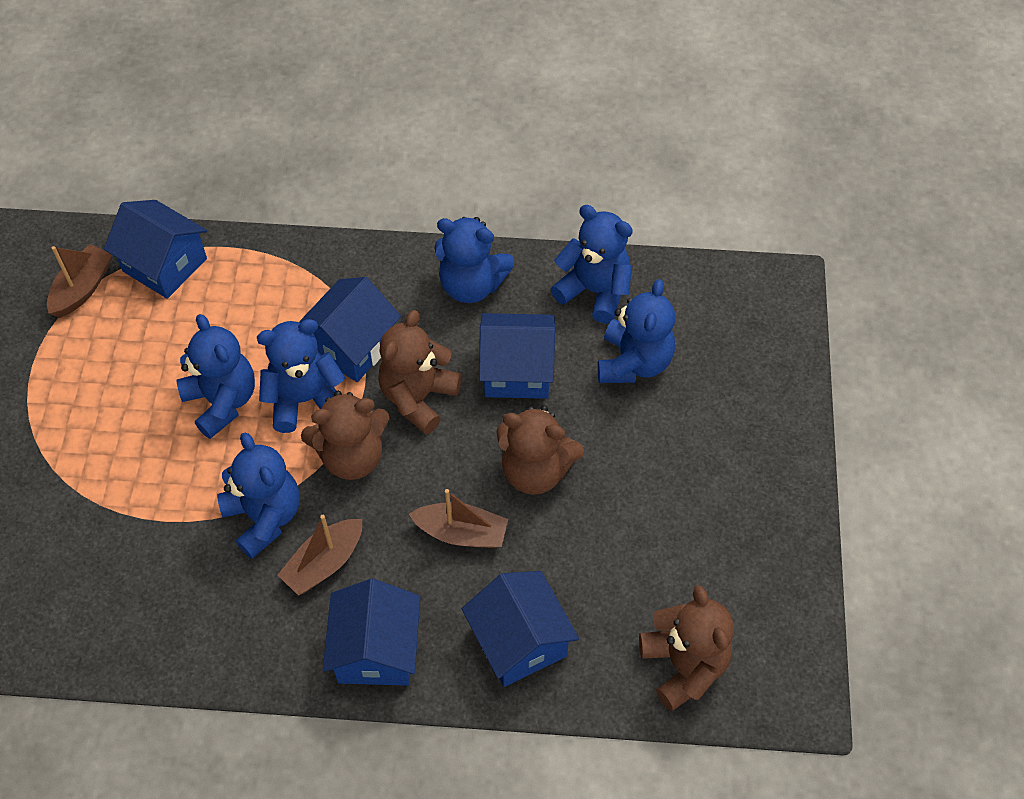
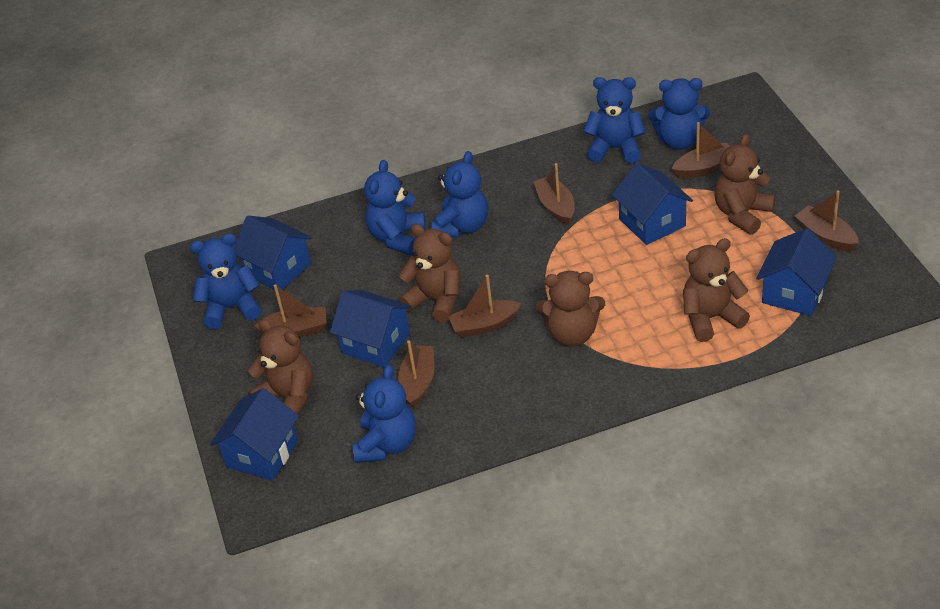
brown boat: [47,244,112,318] [278,515,362,596] [409,489,508,548] = 3 -> [254,284,327,337] [398,340,435,408] [448,275,522,338] [533,163,575,225] [672,122,730,178] [794,190,859,251] = 6
brown teddy bear: [301,391,390,480] [378,310,462,434] [496,405,584,495] [639,585,734,711] = 4 -> [248,319,313,415] [399,224,460,323] [535,271,605,347] [683,238,750,342] [714,134,776,235] = 5

